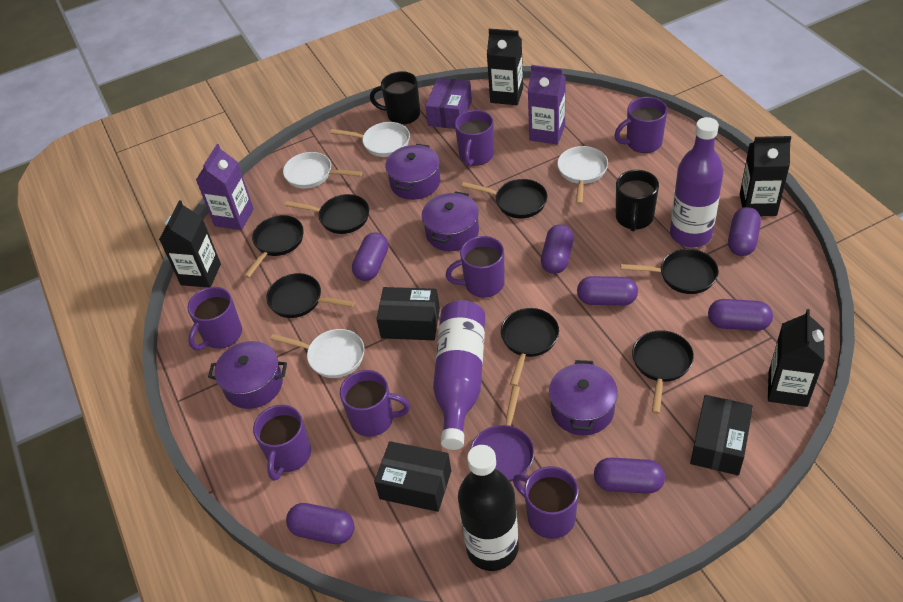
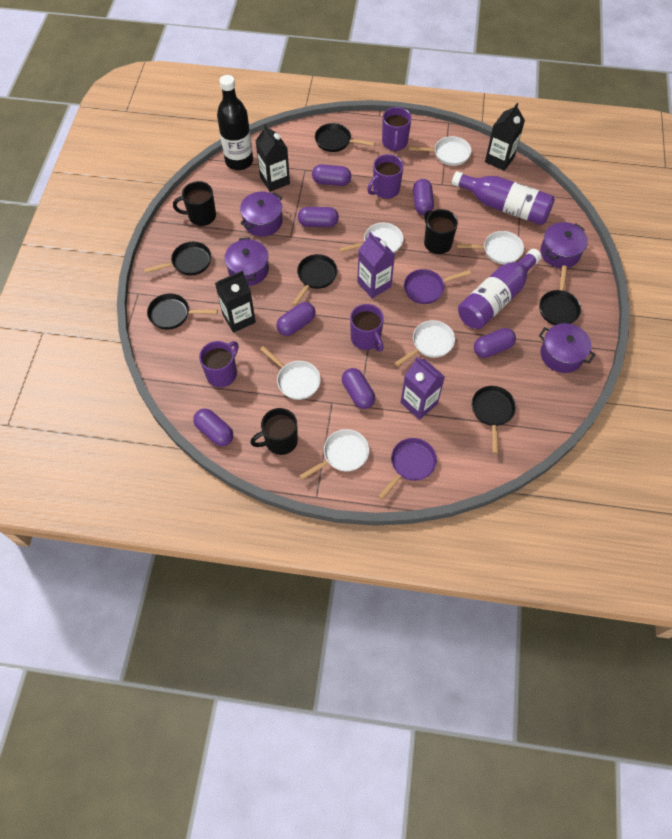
black box: [374,441,451,512] [377,287,440,340] [690,395,753,476] = 3 -> none = 0
black carton: [159,200,221,288] [487,29,523,105] [740,136,791,216] [768,309,825,407] = 4 -> [215,270,256,333] [256,124,290,192] [485,103,525,171] = 3
black mug: [370,71,420,125] [616,170,659,232] = 2 -> [173,181,216,226] [250,408,298,455] [424,209,458,254] = 3
black pan: [244,215,304,278] [266,273,355,318] [285,194,369,234] [461,179,547,218] [501,308,559,386] [621,249,718,294] [632,330,694,414] = 7 -> [144,242,211,275] [147,294,218,330] [292,254,338,306] [315,123,375,152] [472,386,516,453] [539,265,581,325] = 6
purple box: [425,78,472,129] = 1 -> none = 0
purple mug: [188,287,242,350] [253,405,311,481] [340,370,410,437] [446,236,505,298] [455,110,494,166] [513,466,579,539] [614,97,667,153] = 7 -> [199,341,238,387] [350,304,384,352] [367,154,404,199] [382,107,412,152] = 4
purple pan: [470,386,534,482] = 1 -> [378,438,437,500] [404,269,471,304] = 2
white pan: [270,329,364,378] [283,152,362,189] [330,122,410,157] [557,146,608,205] = 4 -> [260,346,321,400] [299,429,369,480] [339,223,403,253] [394,320,455,367] [409,136,471,166] [457,231,524,264] = 6

